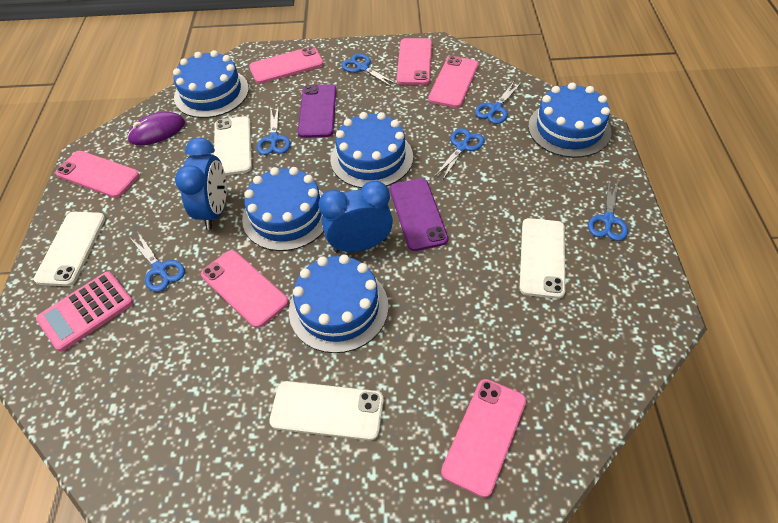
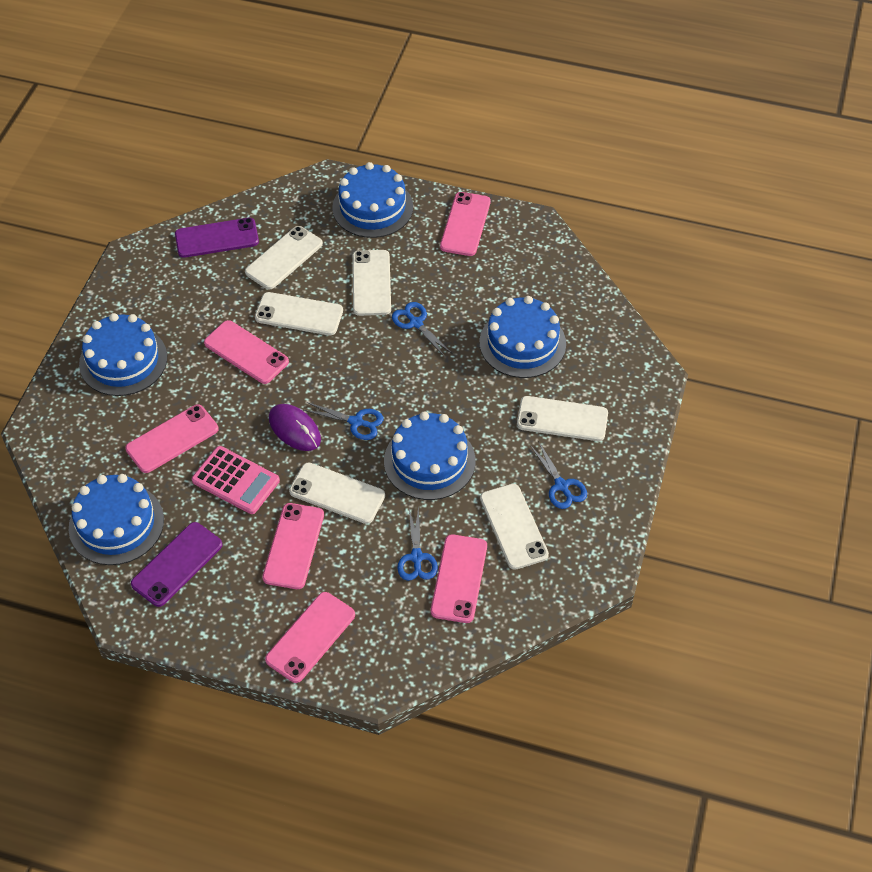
blue clock: [175,137,227,230] [319,180,393,252] = 2 -> none = 0
blue scissors: [130,233,185,292] [257,108,291,155] [342,53,397,87] [435,128,484,179] [475,80,522,124] [588,179,628,241] = 6 -> [304,402,383,440] [392,302,451,357] [397,506,438,581] [530,441,587,509] = 4
white phone: [34,212,105,286] [214,116,252,176] [269,381,384,441] [519,218,565,299] = 4 -> [245,226,323,290] [255,292,343,335] [289,463,385,524] [352,250,391,316] [480,484,549,570] [517,396,608,441] = 6

